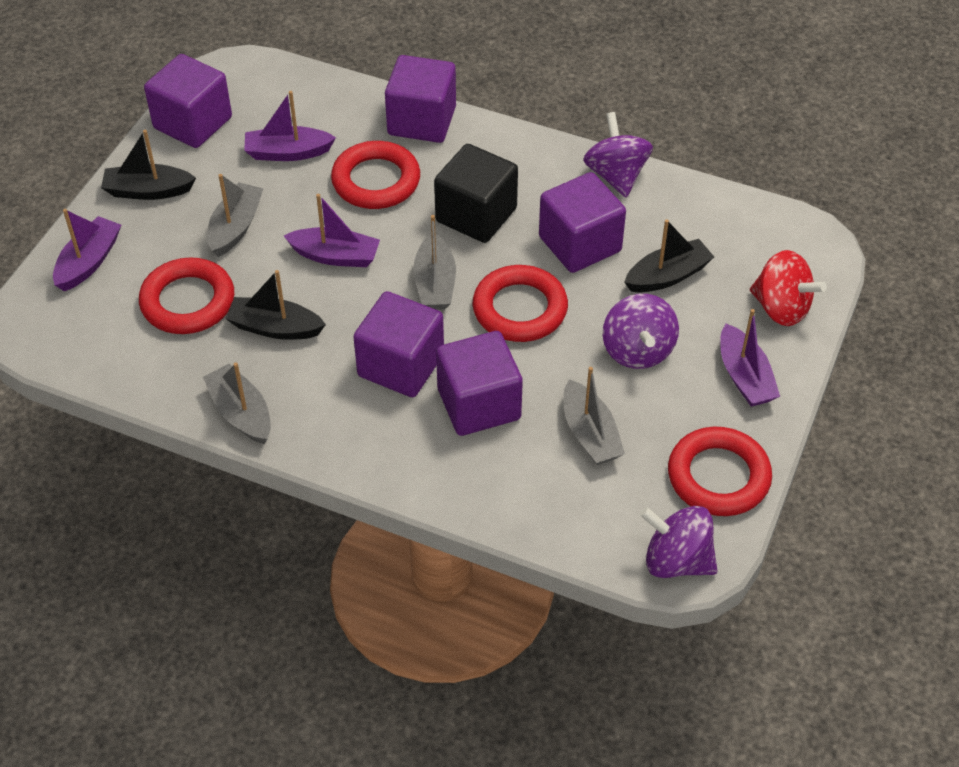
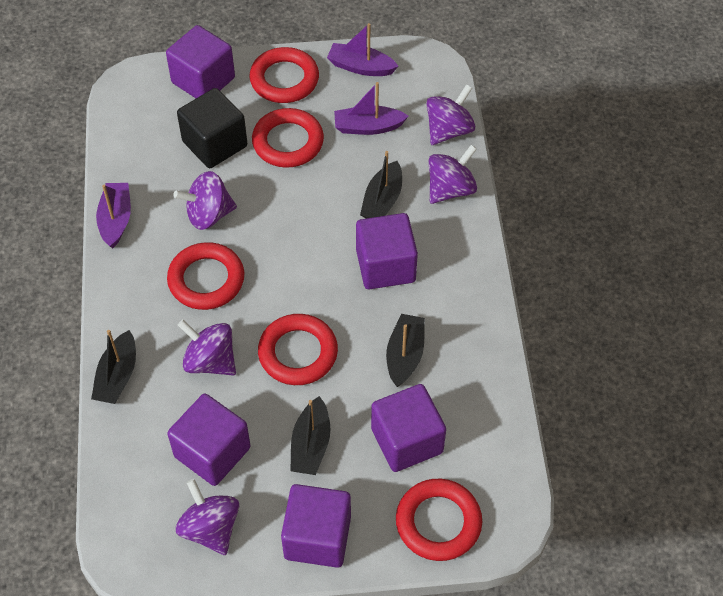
black boat: [101,130,196,200] [225,270,326,340] [624,219,714,293] = 3 -> [91,330,136,404] [290,396,331,475] [360,151,402,219] [386,314,425,387] = 4
grey boat: [203,362,271,444] [207,174,264,257] [413,215,456,310] [564,367,625,465] = 4 -> none = 0
purple boat: [53,209,121,291] [244,91,336,161] [284,194,380,267] [720,309,780,407] = 4 -> [96,183,131,248] [327,23,398,76] [334,82,409,135] = 3
purple spinning top: [583,112,653,197] [603,294,679,369] [640,506,718,578] = 3 -> [173,171,237,230] [176,479,239,555] [178,320,236,375] [426,84,475,145] [429,145,477,204] = 5
red ring: [139,258,234,334] [331,141,420,209] [473,265,568,342] [668,427,772,516] = 4 -> [167,242,244,310] [249,47,319,103] [252,108,324,168] [258,314,338,385] [396,479,482,561] = 5
red spinning top: [750,250,827,326] = 1 -> none = 0

